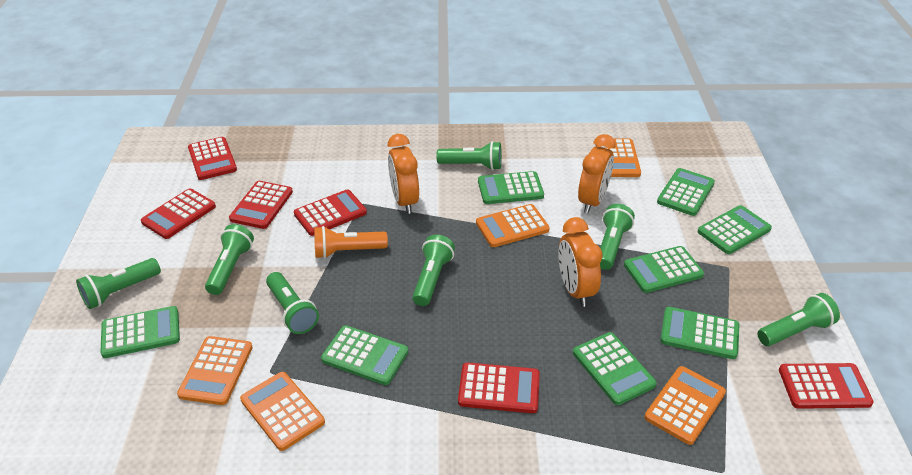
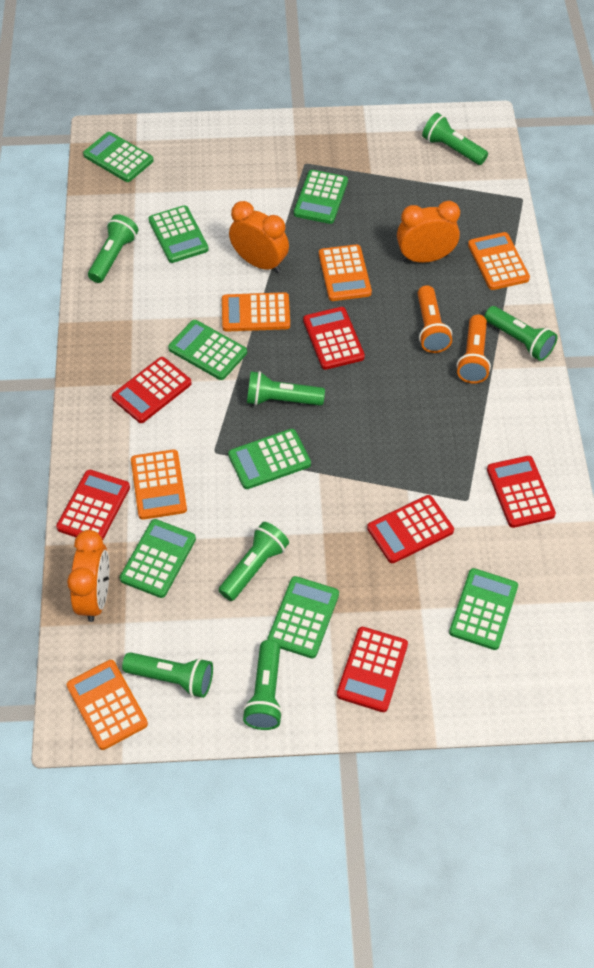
orange flashlight: [314,226,388,259] = 1 -> [418,285,452,353] [456,314,491,384] = 2

